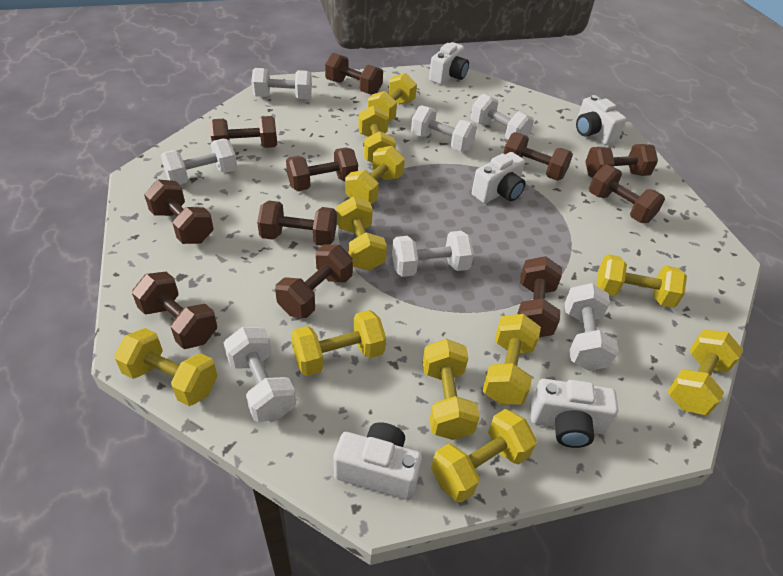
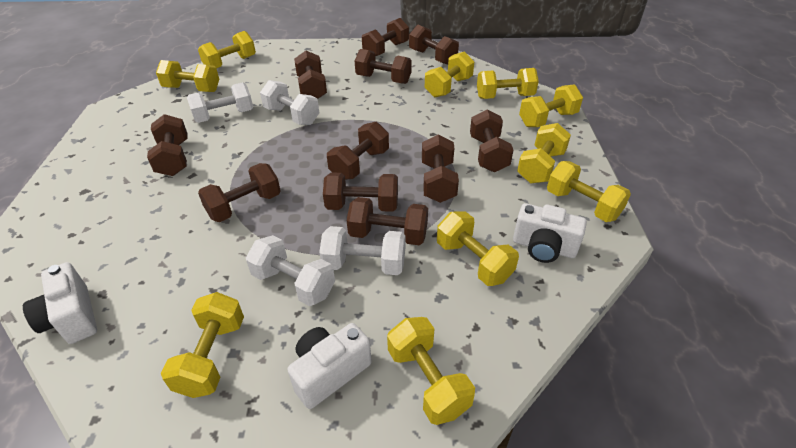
white camera: [334,422,422,500] [429,42,469,85] [472,152,525,203] [530,379,618,448] [576,95,627,145] = 5 -> [23,262,97,344] [287,323,372,409] [513,203,587,263] = 3
white dumbbell: [161,139,237,185] [224,327,296,422] [252,68,312,99] [392,231,474,277] [411,105,477,152] [471,94,534,139] [564,283,619,371] = 7 -> [187,82,253,123] [246,235,335,306] [260,80,319,125] [319,226,405,275] = 4
yellow dumbbell: [114,328,218,406] [291,310,386,376] [337,196,387,271] [345,146,405,204] [358,105,396,163] [368,73,417,122] [422,339,480,440] [431,409,537,503] [482,314,541,405] [596,254,687,308] [668,329,743,415] = 11 -> [156,60,219,92] [161,292,244,398] [198,31,256,69] [387,317,475,425] [425,52,474,97] [437,211,519,286] [477,68,539,99] [517,123,571,183] [519,84,583,127] [547,161,631,222] = 10

